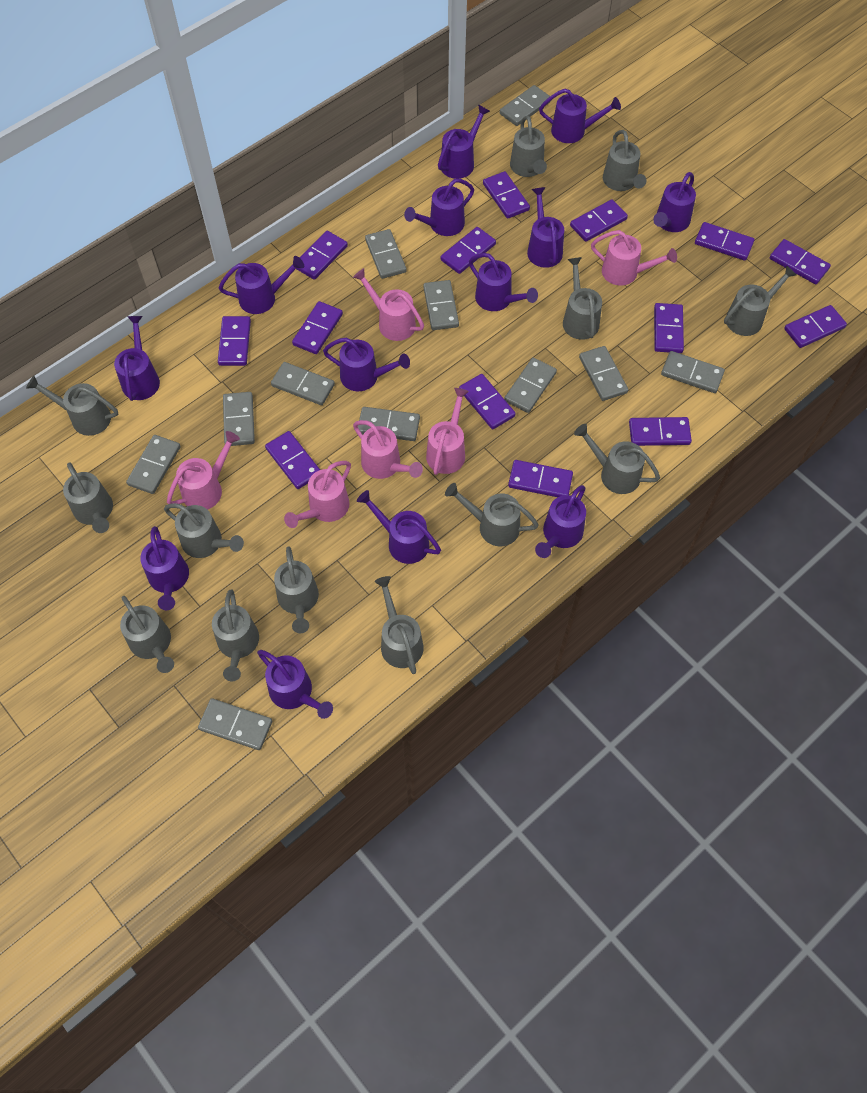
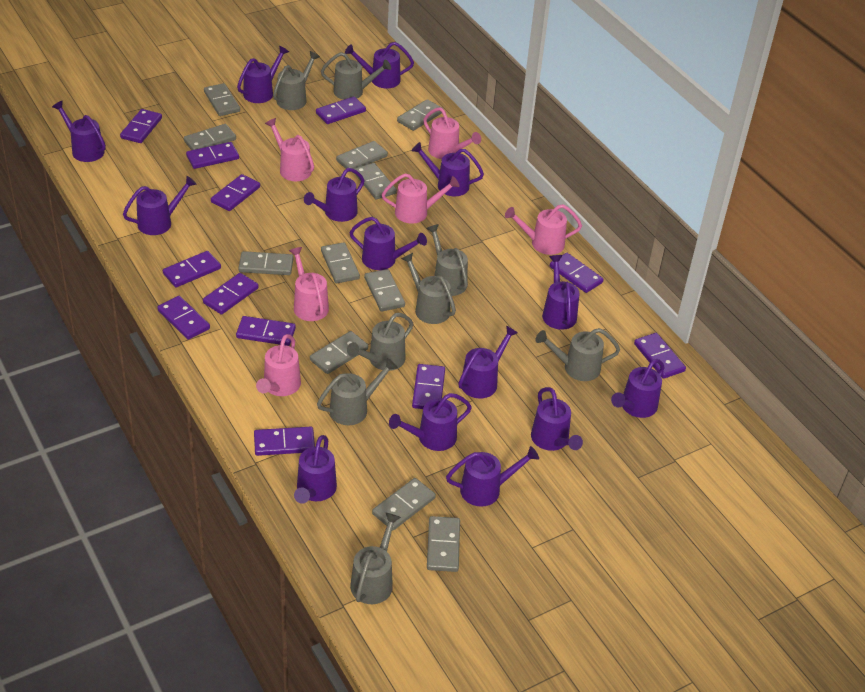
grey watering can: [26,376,118,436] [63,462,113,533] [120,596,174,673] [164,503,244,558] [212,590,259,681] [274,546,319,633] [375,576,424,674] [445,483,539,546] [510,116,547,177] [563,257,602,340] [574,424,660,494] [603,130,646,191] [724,265,797,336] = 13 -> [273,51,320,110] [317,358,398,425] [321,52,391,100] [347,313,413,371] [350,512,401,604] [401,253,456,324] [426,224,468,296] [535,328,620,381] = 8
purple domino: [218,316,251,366] [265,431,320,489] [292,301,343,354] [296,231,348,280] [441,227,496,274] [459,374,516,429] [483,171,530,219] [508,460,573,497] [570,199,628,242] [629,417,692,446] [654,303,684,353] [695,222,754,261] [770,239,831,284] [784,305,847,348] = 14 -> [120,109,162,143] [157,296,210,340] [163,251,221,287] [186,142,239,169] [203,273,259,315] [211,174,260,211] [236,316,296,346] [254,427,315,456] [316,96,366,124] [412,364,445,409] [550,253,604,293] [634,333,686,379] = 12
purple watering can: [114,316,160,401] [140,526,189,610] [219,256,304,314] [257,650,333,719] [323,338,410,391] [357,490,441,564] [404,179,474,236] [438,105,490,179] [469,253,538,311] [527,187,564,268] [535,485,586,558] [539,89,621,143] [653,172,696,232] = 13 -> [52,101,106,162] [123,176,197,235] [237,46,289,103] [294,435,337,504] [304,168,365,222] [345,42,414,88] [349,217,427,270] [389,393,472,451] [412,142,484,196] [446,446,539,507] [458,325,518,398] [531,387,583,451] [542,255,580,330] [611,359,664,418] = 14

